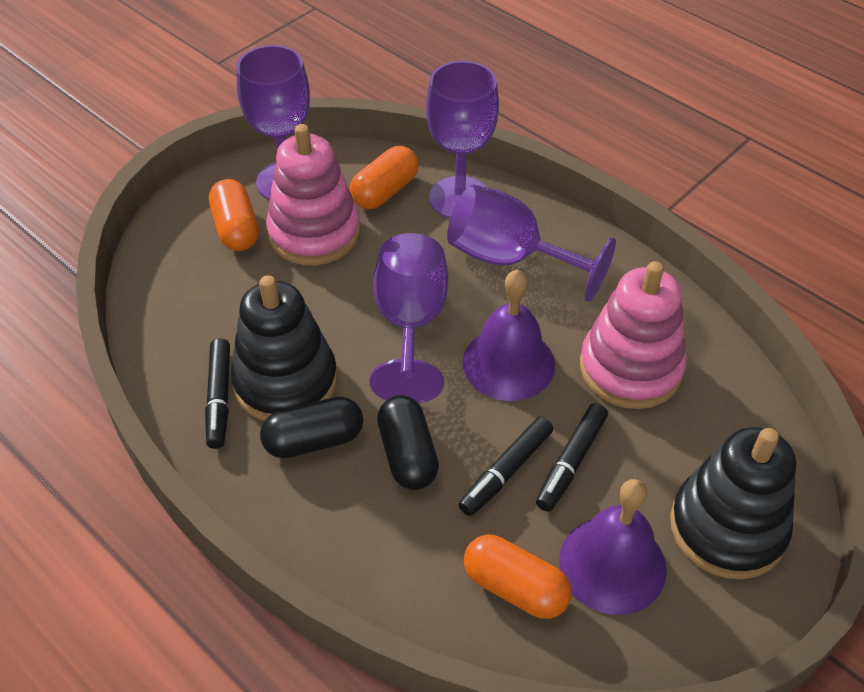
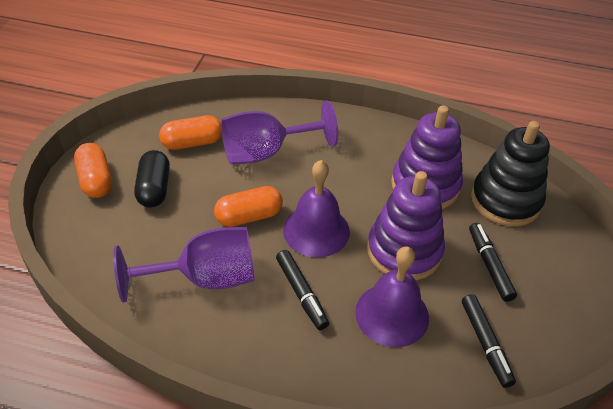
black capsule: [260,397,363,459] [377,395,439,490] = 2 -> [134,150,170,208] = 1
black stacking toy: [230,275,337,421] [670,427,796,580] = 2 -> [471,121,550,227] = 1
pink stacking toy: [266,124,360,265] [580,261,687,409] = 2 -> none = 0
purple goblet: [237,45,310,200] [369,233,448,404] [426,61,499,218] [447,185,616,302] = 4 -> [113,227,254,302] [221,101,338,164] = 2
purple stacking toy: none = 0 -> [367,171,445,280] [391,106,463,209] = 2

